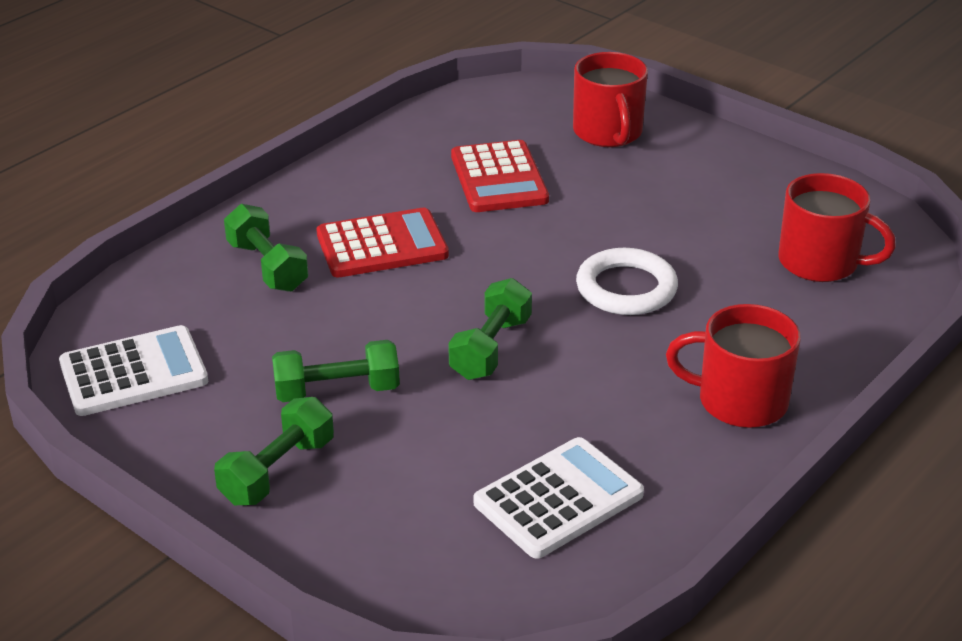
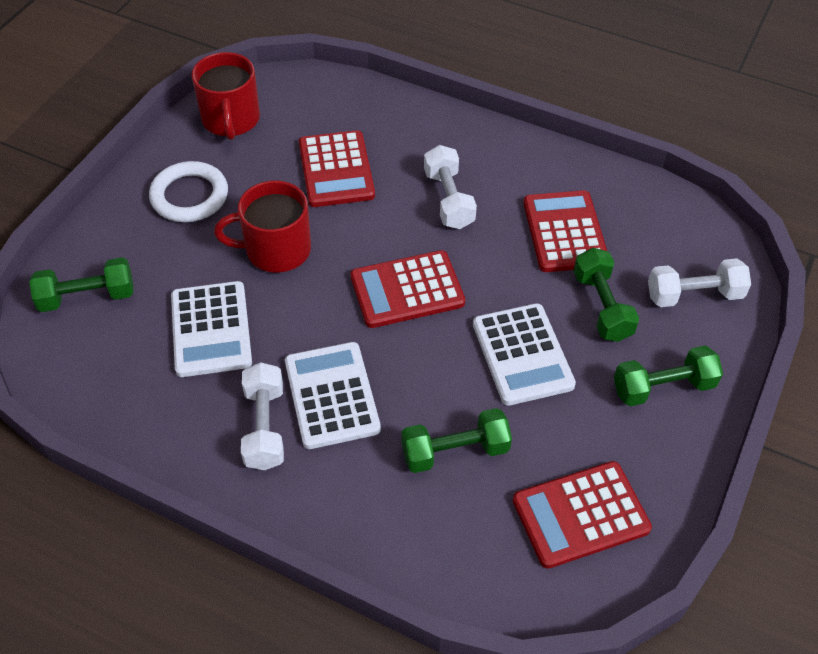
red calculator: [317,208,449,277] [451,140,549,212] = 2 -> [299,130,375,207] [351,250,465,328] [513,461,652,569] [523,190,607,272] = 4
red mug: [573,52,648,147] [666,304,801,428] [778,173,896,282] = 3 -> [192,52,260,140] [214,181,311,272] = 2
white calculator: [59,325,208,416] [473,437,644,559] = 2 -> [171,281,252,377] [285,342,381,449] [473,303,576,406] = 3
white dumbbell: none = 0 -> [241,362,284,470] [424,145,477,229] [648,258,751,307] = 3

